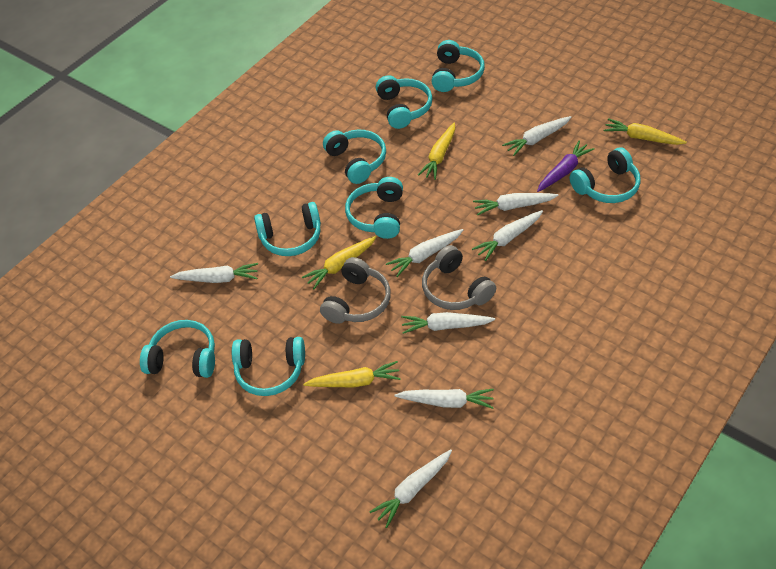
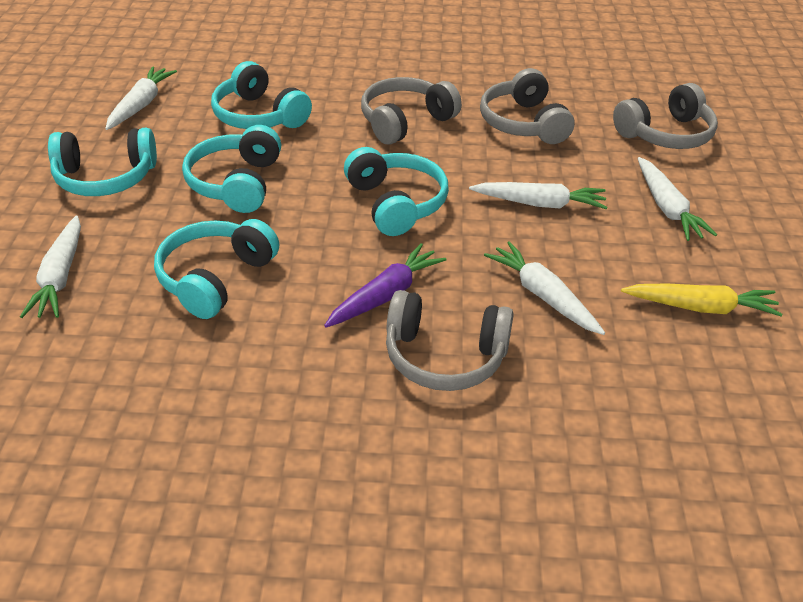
grey headphones: [320,257,391,324] [422,245,496,310] = 2 -> [361,77,462,145] [386,290,514,391] [480,68,575,144] [613,83,718,149] = 4
turquoise headphones: [140,320,215,378] [232,337,305,396] [254,202,321,256] [323,130,386,184] [345,177,403,239] [376,75,433,129] [432,40,485,92] [570,148,641,203] = 8 -> [48,128,157,196] [154,219,279,319] [182,125,281,213] [211,61,312,129] [344,147,449,236] = 5
white carrot: [170,263,258,283] [369,449,452,528] [386,229,463,277] [395,389,494,409] [401,312,495,334] [472,210,543,261] [473,193,559,216] [502,116,571,156] = 8 -> [20,216,81,318] [105,66,177,130] [469,182,607,209] [484,241,605,335] [638,157,717,241] = 5
yellow carrot: [302,236,376,289] [303,361,401,387] [418,123,455,180] [604,118,687,145] = 4 -> [621,283,782,316] = 1

